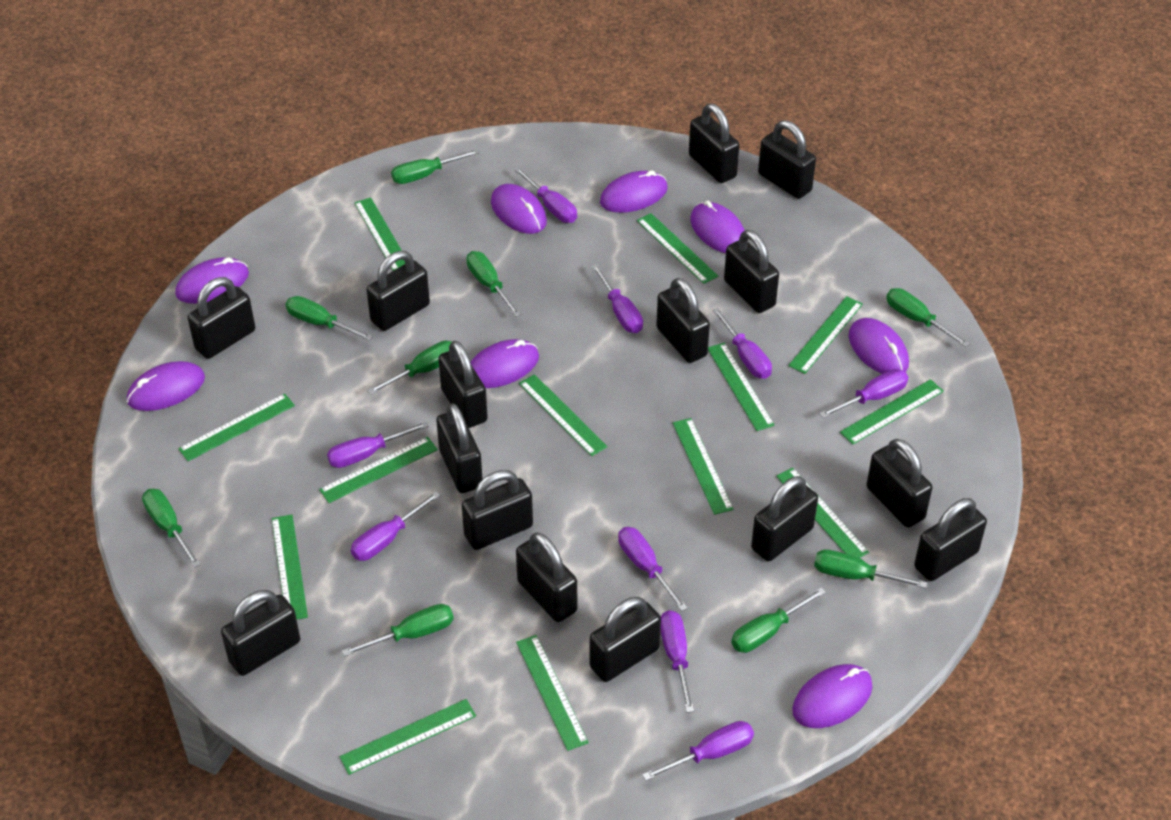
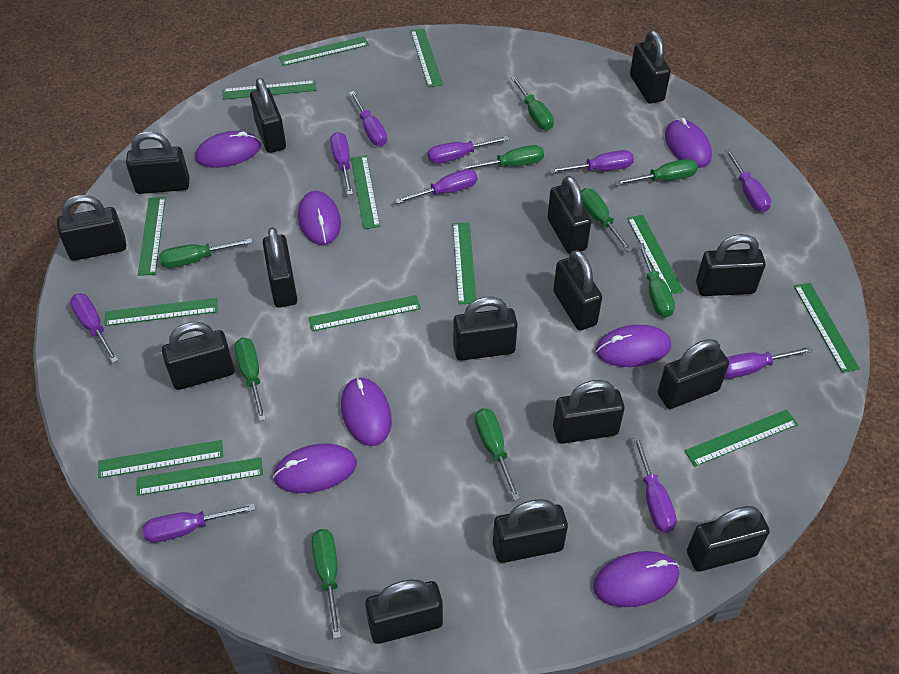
purple mouse: [127,361,205,411] [175,257,249,304] [471,339,539,388] [491,184,547,234] [600,170,668,213] [690,201,745,253] [792,664,872,728] [849,318,909,374] = 8 -> [195,131,261,168] [273,444,357,493] [298,191,341,245] [341,377,392,446] [593,551,679,607] [596,325,671,367] [665,118,712,168] = 7
purple screwdriver: [327,421,429,468] [351,491,440,561] [514,167,577,223] [592,264,643,333] [618,527,688,611] [642,721,754,781] [660,610,694,713] [712,308,772,379] [819,369,908,418] = 9 -> [70,294,118,363] [143,503,256,543] [330,132,353,195] [349,91,387,146] [395,169,477,204] [428,136,510,164] [549,150,634,173] [633,435,677,533] [725,149,771,212] [725,346,813,379] = 10

